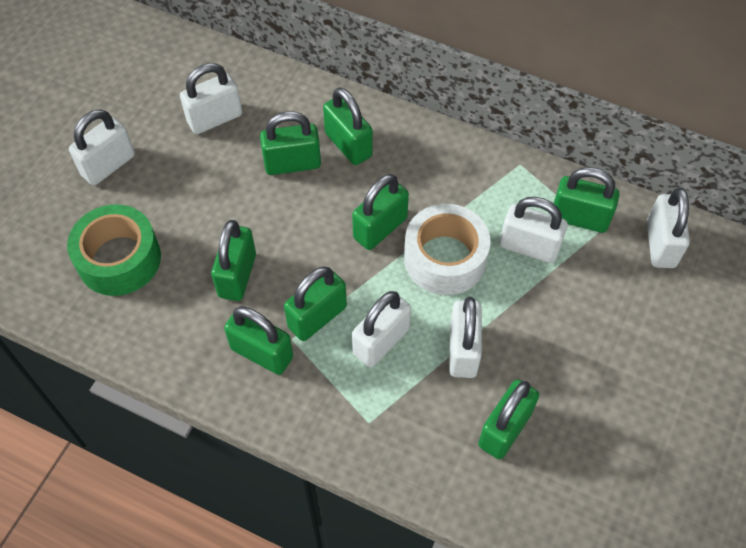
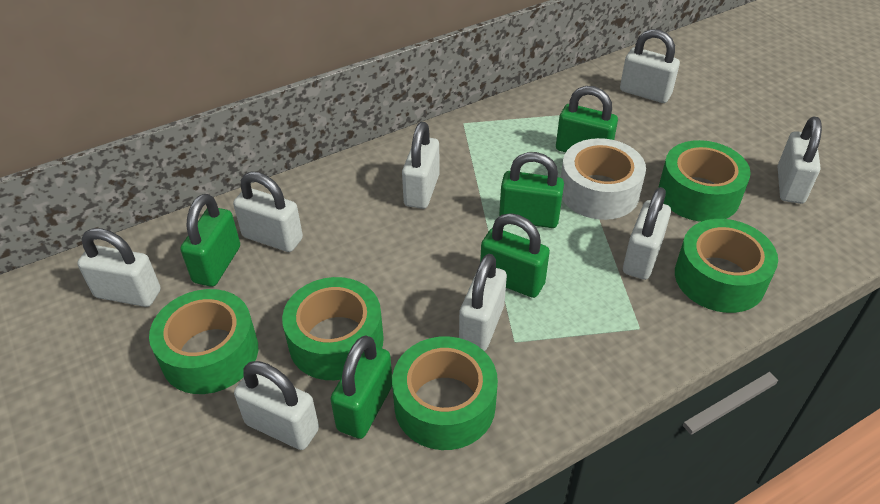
green padlock: [211,220,256,301] [224,306,293,375] [260,111,321,175] [284,266,347,341] [323,87,373,165] [352,174,409,250] [478,379,539,459] [554,167,619,233] = 8 -> [180,194,240,287] [330,335,392,439] [480,213,550,298] [499,152,564,228] [556,86,618,152] = 5
green tape: [67,204,161,296] = 1 -> [149,289,258,394] [282,277,384,380] [392,336,498,450] [658,140,751,222] [675,219,778,313] = 5
white padlock: [69,109,135,185] [180,63,242,134] [352,291,411,368] [449,297,482,378] [500,197,568,263] [647,188,690,268] = 6 -> [77,228,161,307] [233,172,303,252] [234,361,319,450] [402,122,440,209] [459,254,507,351] [620,29,680,103] [623,187,671,280] [778,117,822,204] = 8

